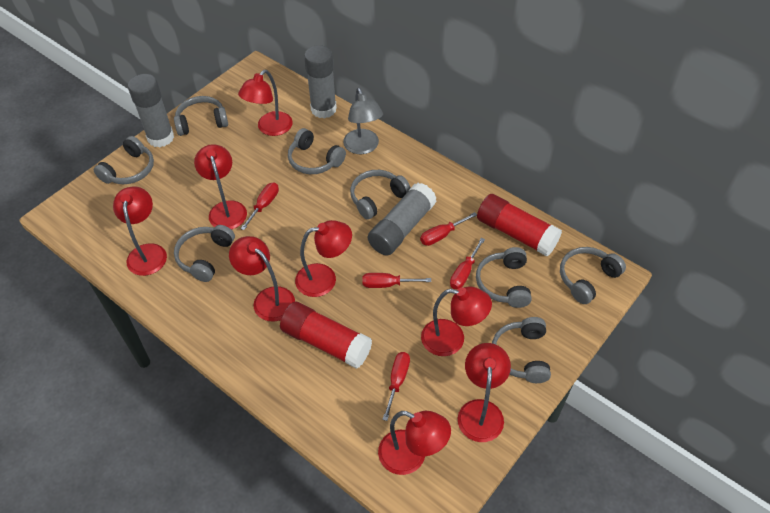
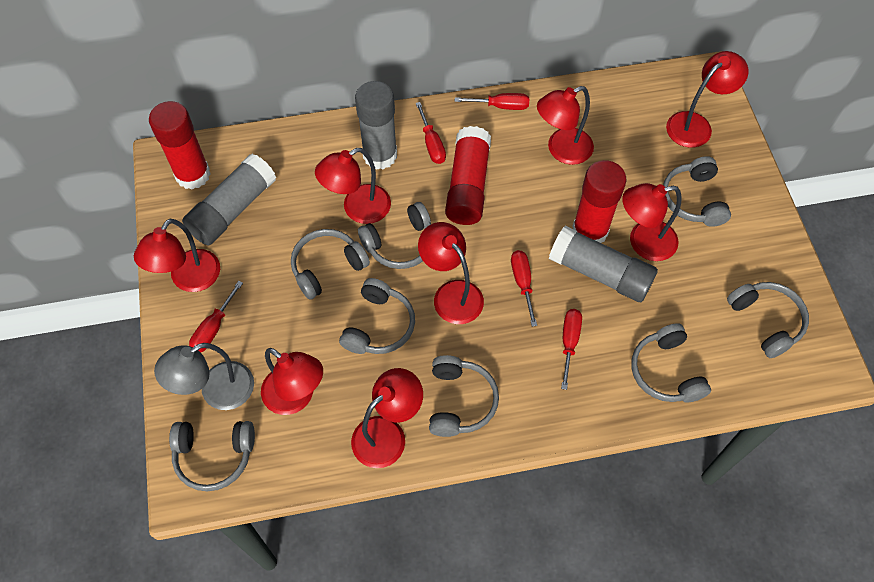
red glue stick: [280,302,372,369] [477,194,562,256] = 2 -> [149,101,211,190] [445,126,491,225] [572,160,626,243] = 3

